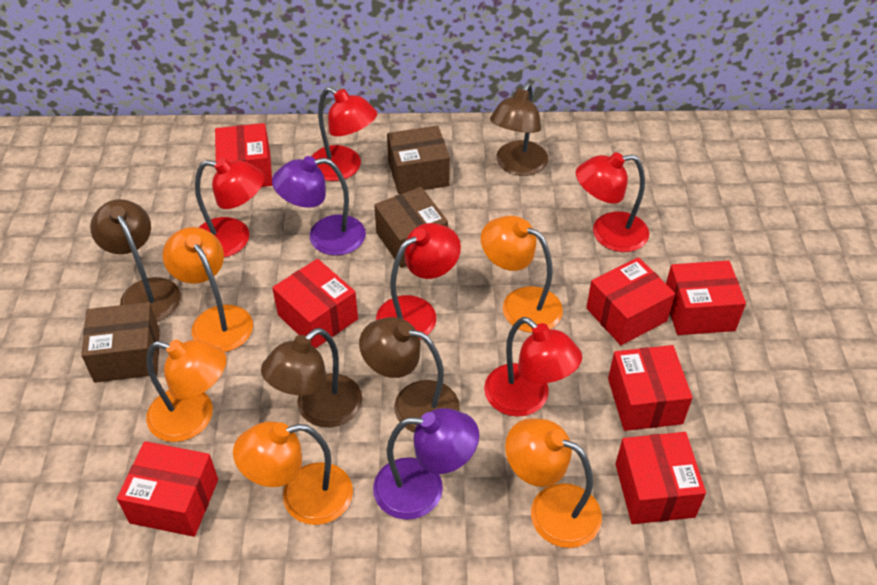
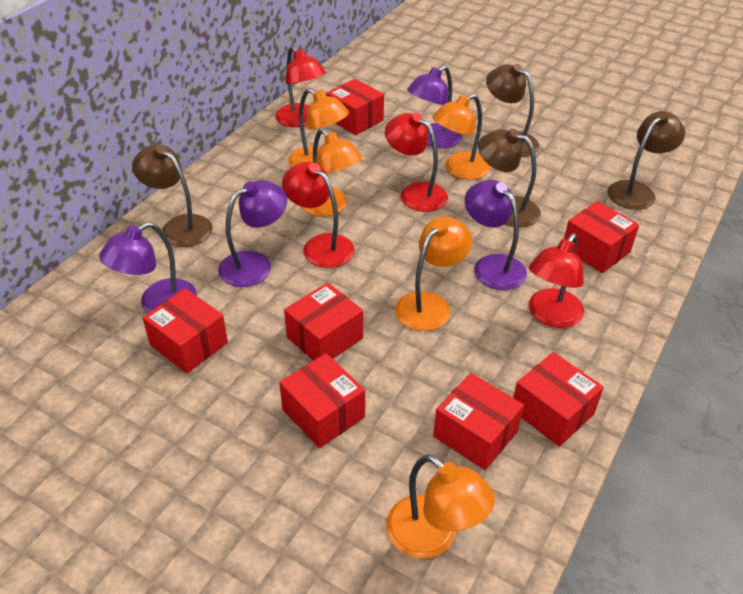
brown box: [81,302,160,383] [374,187,448,268] [387,125,450,194] = 3 -> none = 0
purple lamp: [272,156,366,256] [373,408,479,520] = 2 -> [99,222,197,313] [218,180,287,287] [407,65,462,148] [465,180,527,290] = 4
red lamp: [195,158,265,257] [311,87,377,181] [376,223,461,339] [484,317,582,417] [576,152,649,252] = 5 -> [275,46,326,127] [282,162,355,268] [385,113,448,212] [529,233,584,328] = 4

